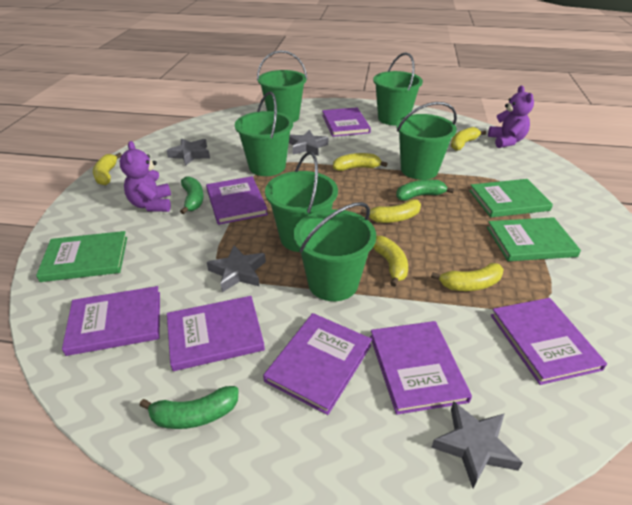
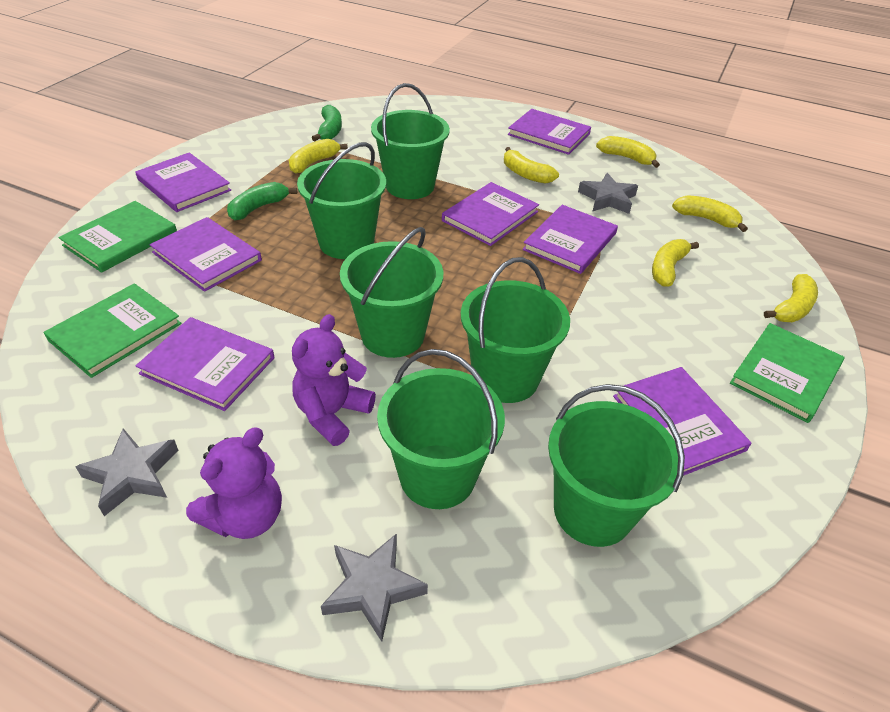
green banana: [139,386,239,429] [180,176,204,214] [396,179,454,201] = 3 -> [227,182,297,220] [312,105,342,141] = 2
grey star: [166,138,210,166] [207,245,266,292] [289,130,328,156] [431,401,523,488] = 4 -> [76,428,178,516] [321,533,428,642] [578,173,638,214] = 3

